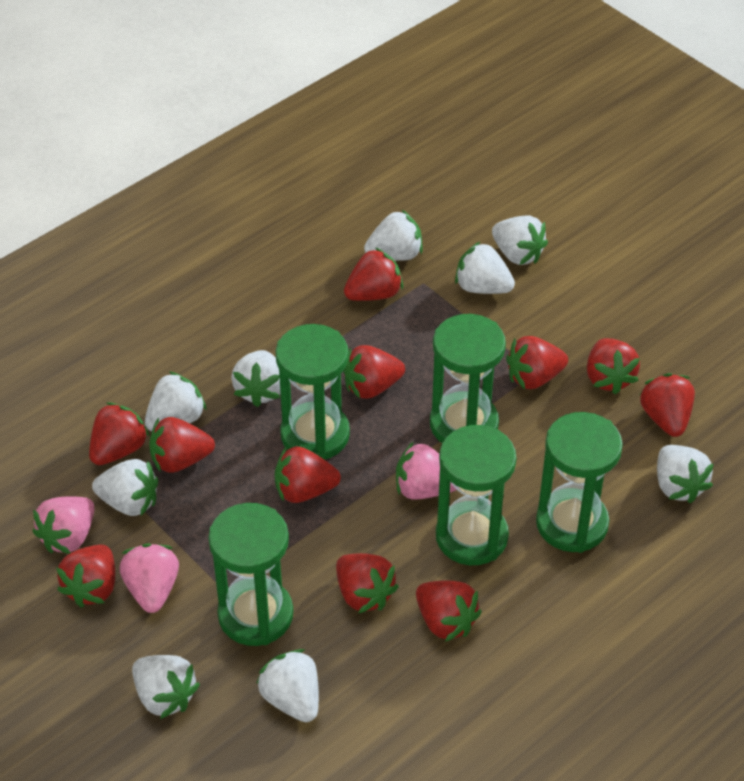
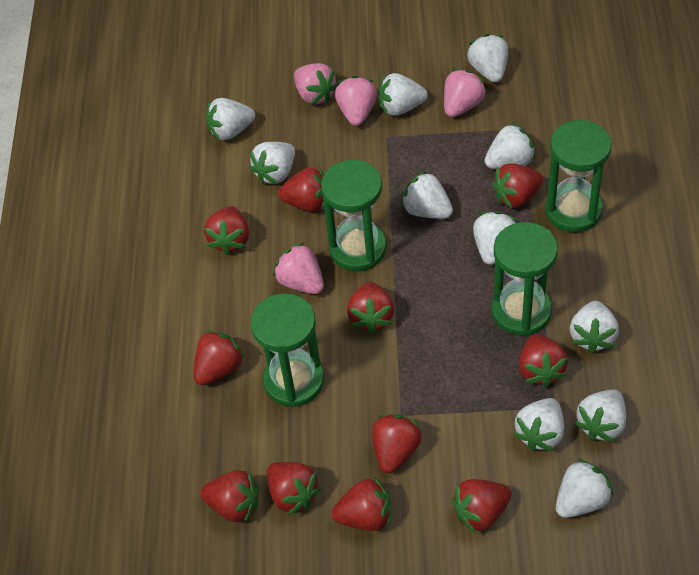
green hourglass: [208,503,293,646] [275,324,350,460] [430,314,506,443] [436,425,516,565] [536,412,623,553] = 5 -> [251,293,324,407] [321,160,387,271] [492,222,558,336] [545,120,612,232] = 4
pink strawberry: [33,496,95,554] [120,544,179,613] [396,441,457,500] = 3 -> [273,243,324,294] [294,63,338,105] [335,76,377,126] [444,69,487,117] = 4
white strawberry: [92,459,158,516] [132,655,200,719] [145,371,207,431] [231,350,280,407] [256,649,319,722] [364,210,423,261] [455,241,515,294] [492,215,548,265] [657,445,713,504] = 9 -> [206,98,255,140] [249,142,295,184] [378,73,428,116] [401,171,453,219] [467,34,508,83] [473,211,517,265] [484,123,536,169] [514,398,564,451] [556,459,614,518] [570,301,619,354] [575,390,626,442] = 11

